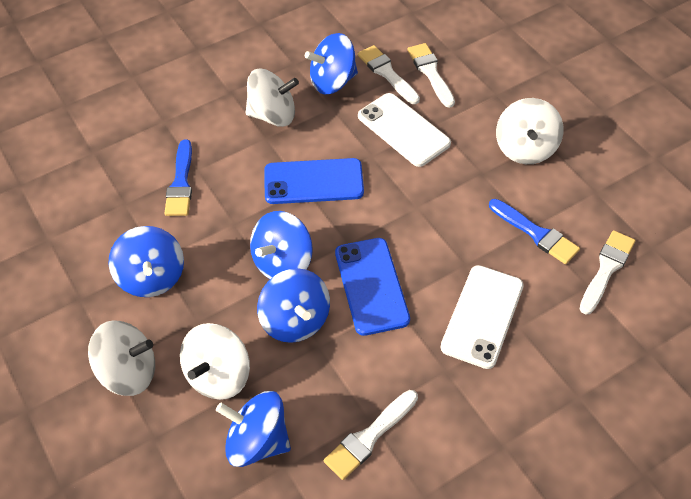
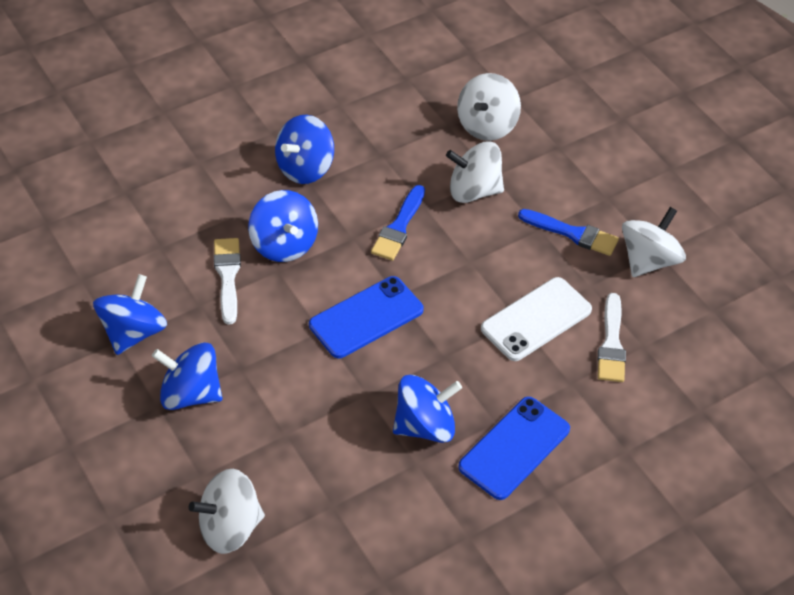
white brush: [324,390,418,480] [358,45,420,104] [407,43,455,108] [580,230,636,315] = 4 -> [214,238,241,325] [598,293,626,382] = 2
white phone: [358,93,451,167] [440,265,524,369] = 2 -> [481,277,592,361] = 1

